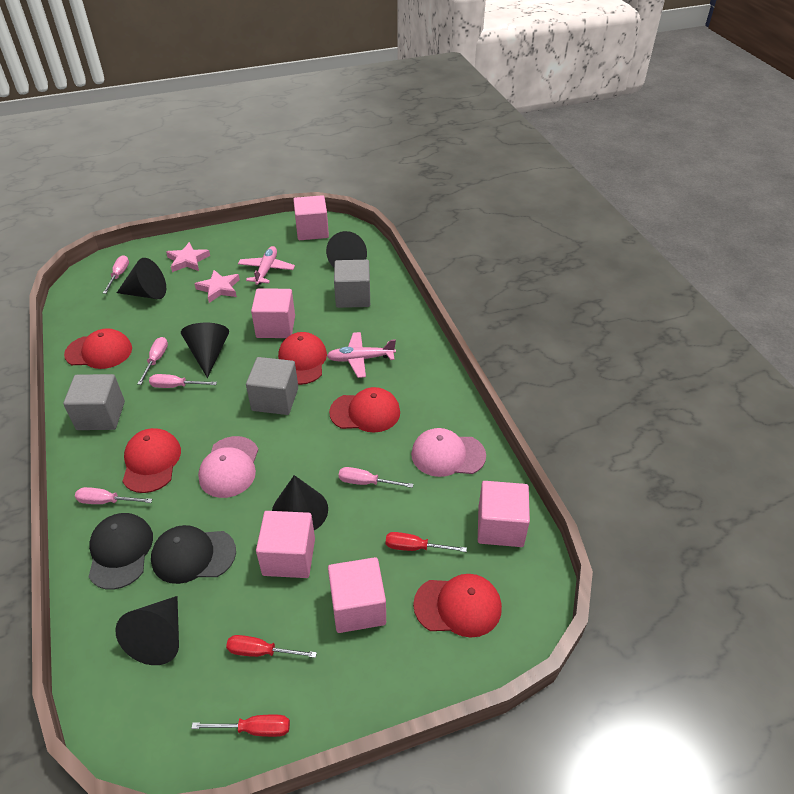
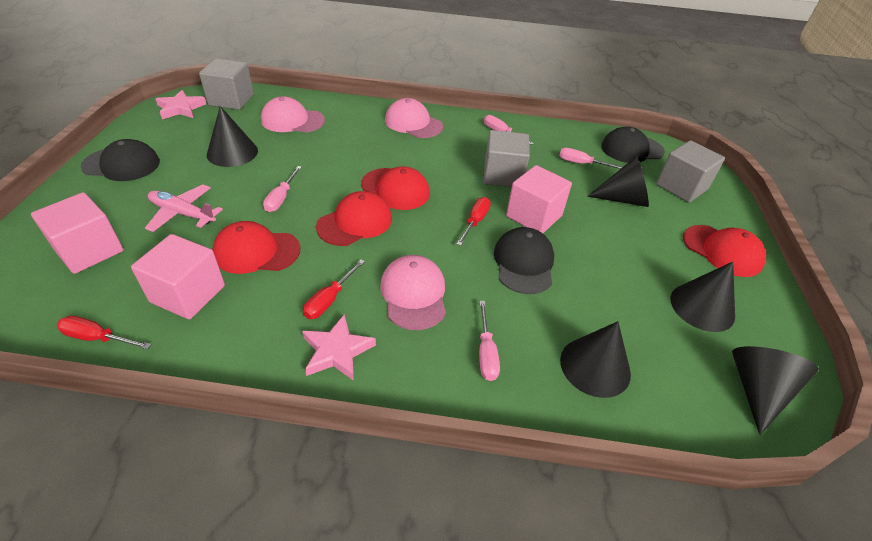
black cap: [89,513,153,590] [151,525,236,584] = 2 -> [81,139,160,181] [494,227,554,294] [601,126,665,163] = 3
pink cap: [198,436,258,498] [411,428,486,477] = 2 -> [261,96,325,132] [380,255,446,330] [385,98,443,138] = 3
pink cube: [251,288,295,338] [256,511,315,578] [293,195,329,240] [328,557,386,633] [478,481,530,547] = 5 -> [31,192,124,274] [131,234,225,319] [506,165,572,233] = 3
pink plane: [238,246,295,285] [327,332,396,378] = 2 -> [145,185,223,232] = 1
pink screwdriver: [75,487,152,504] [103,255,129,294] [137,337,168,385] [149,374,217,388] [339,467,414,488] = 5 -> [263,166,302,212] [479,301,500,381] [484,115,534,145] [559,148,622,169] = 4
red cap: [64,328,132,369] [122,428,181,493] [278,332,327,385] [329,387,400,432] [413,574,502,638] = 5 -> [212,221,301,274] [316,191,392,246] [361,166,430,210] [683,225,766,277] = 4

